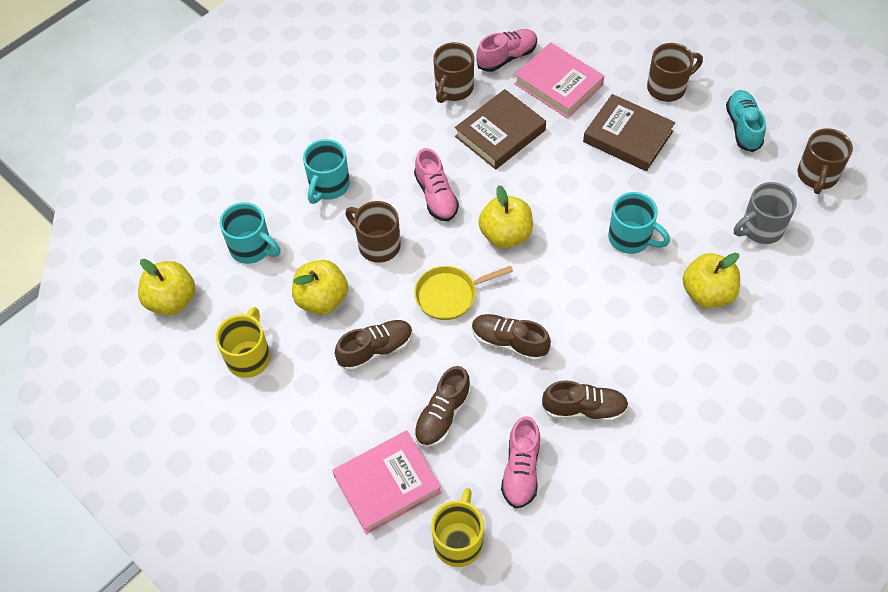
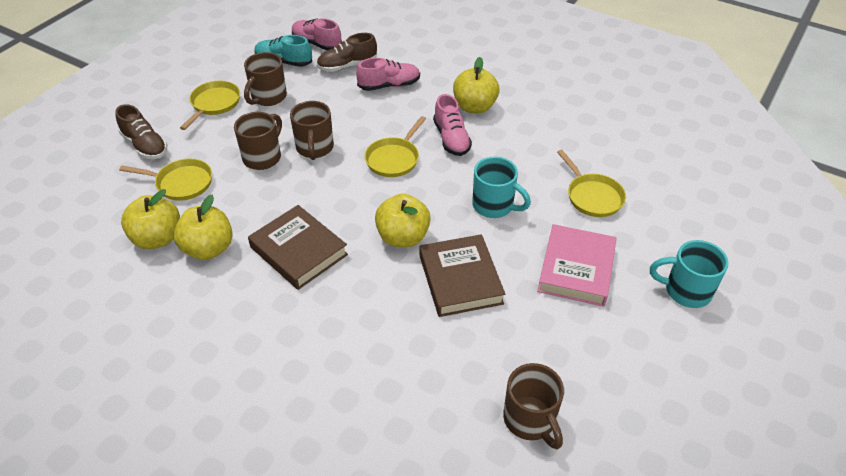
brown shoe: [335,320,413,371] [414,366,471,447] [472,314,551,362] [542,380,629,422] = 4 -> [115,104,167,159] [317,33,377,72] = 2
grey mug: [734,182,797,244] = 1 -> none = 0
pink book: [332,431,441,535] [514,42,604,119] = 2 -> [537,224,616,307] = 1
turquoise mug: [219,202,280,264] [303,139,350,204] [608,192,670,254] = 3 -> [472,157,531,218] [650,240,728,308] = 2
yellow mug: [216,307,270,378] [431,488,484,567] = 2 -> none = 0
yellow pan: [415,266,513,320] = 1 -> [119,159,212,201] [180,81,240,130] [364,116,426,177] [557,150,626,217] = 4

